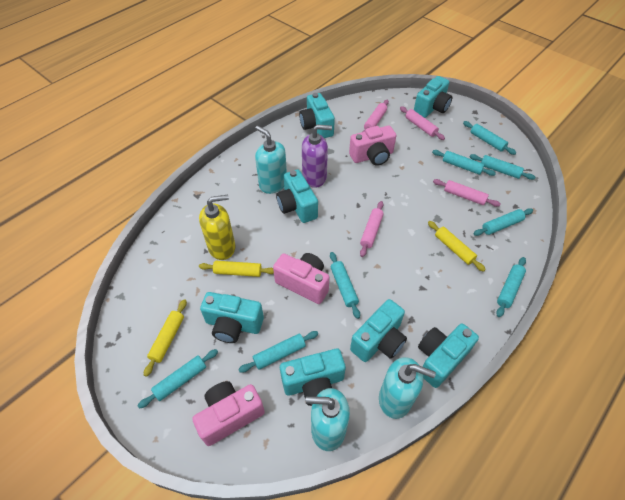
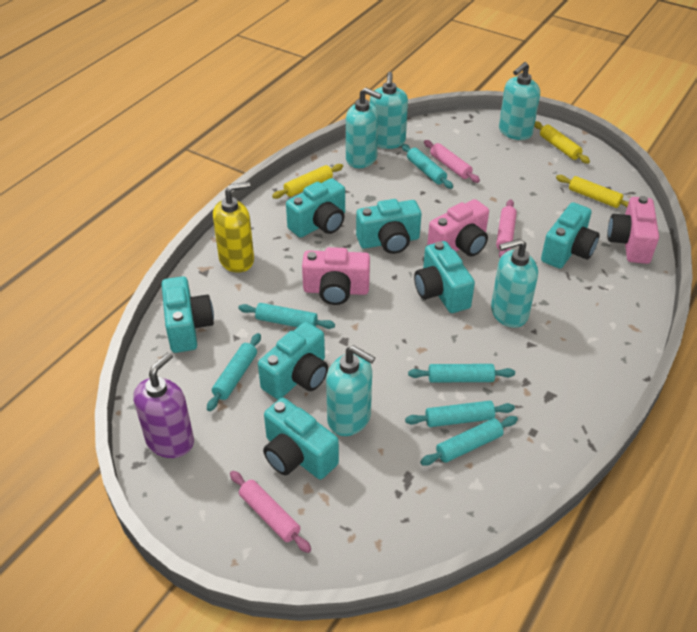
pink rolling pin: [360,201,384,257] [363,100,389,132] [400,106,445,140] [433,179,500,207] = 4 -> [230,471,311,553] [424,140,480,183] [496,199,517,258] = 3
turquoise rolling pin: [138,349,218,409] [238,331,318,373] [330,252,360,319] [432,150,496,176] [463,121,516,155] [469,154,535,180] [474,208,533,236] [496,257,526,317] = 8 -> [207,333,261,411] [238,303,335,329] [402,144,453,189] [405,401,515,427] [408,364,515,383] [420,416,518,466] = 6
turquoise soap dispenser: [255,126,287,194] [305,388,350,451] [379,357,436,419] = 3 -> [326,345,375,436] [346,88,382,168] [370,72,408,149] [491,239,538,328] [499,62,540,140] = 5

